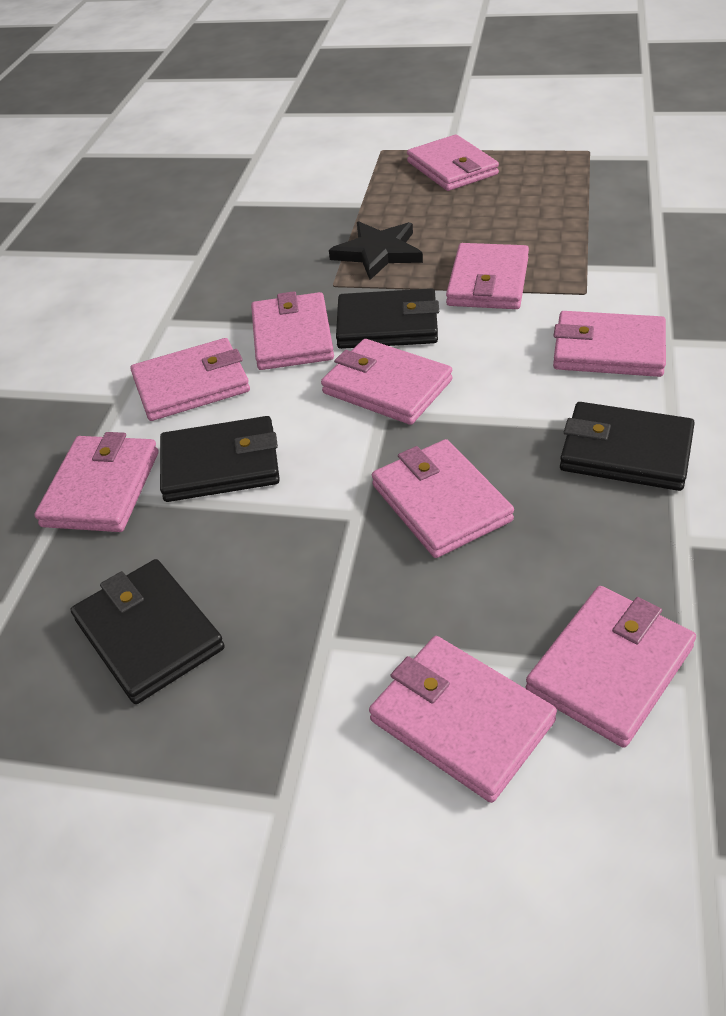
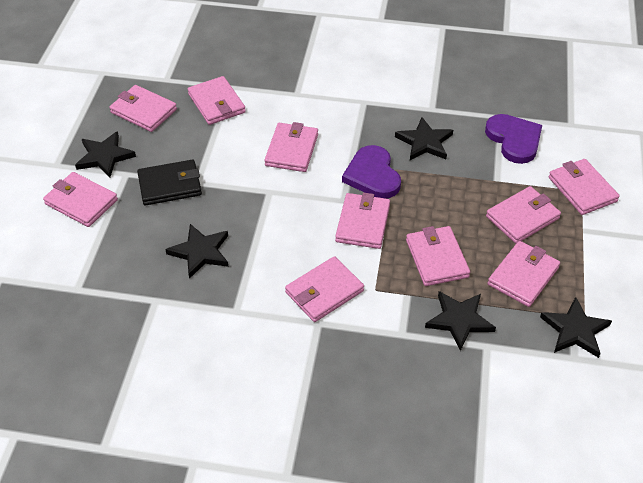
black star: [329,221,423,280] = 1 -> [75,131,136,178] [165,224,228,279] [395,117,453,160] [425,291,496,351] [540,297,612,358] = 5
black wallet: [71,559,225,704] [160,416,280,502] [336,288,439,349] [560,402,695,491] = 4 -> [137,160,202,206] = 1
purple heart: none = 0 -> [342,145,401,199] [485,114,542,164] = 2

